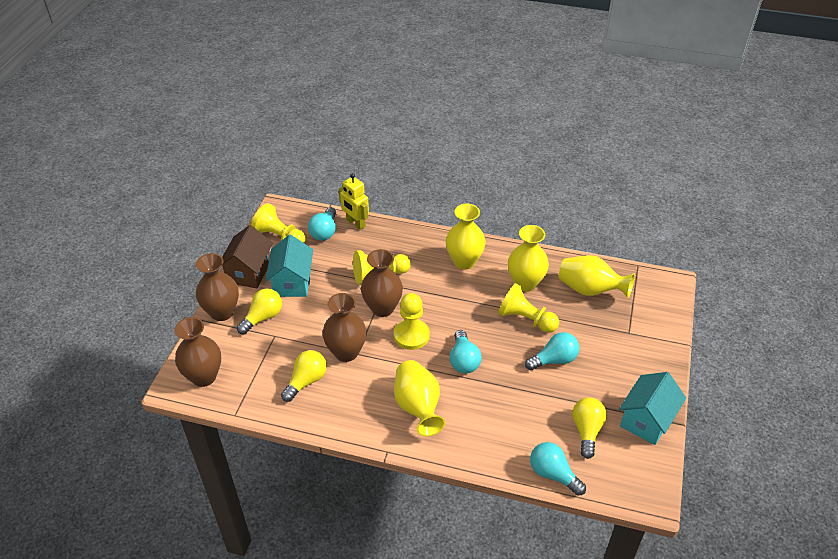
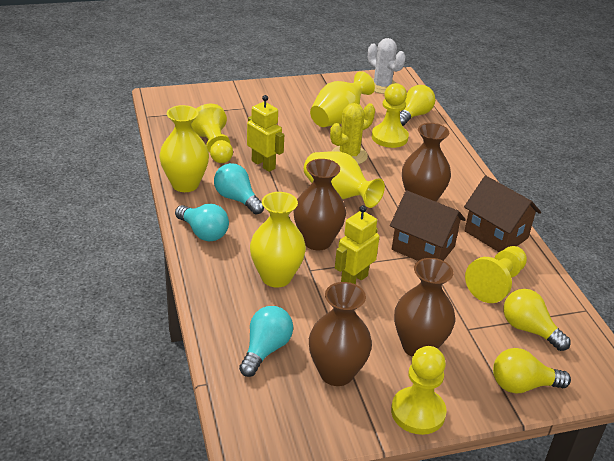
brown house: [222,225,273,288] = 1 -> [390,190,466,261] [464,176,541,252] = 2
turquoise house: [265,235,313,297] [619,372,686,445] = 2 -> none = 0
turquoise light bulb: [308,207,336,241] [450,330,482,373] [525,332,580,370] [530,442,586,496] = 4 -> [175,204,229,241] [214,163,264,215] [239,306,293,377] = 3
white cactus: none = 0 -> [368,38,406,94] = 1
yellow cactus: none = 0 -> [330,103,375,164] = 1
yellow robot: [339,173,369,230] = 1 -> [247,95,284,172] [335,205,380,284] = 2

